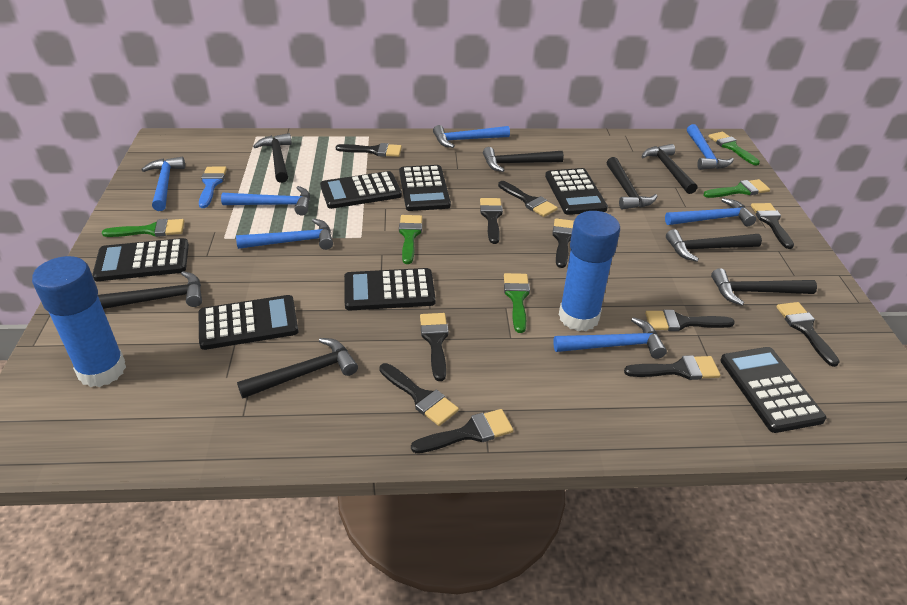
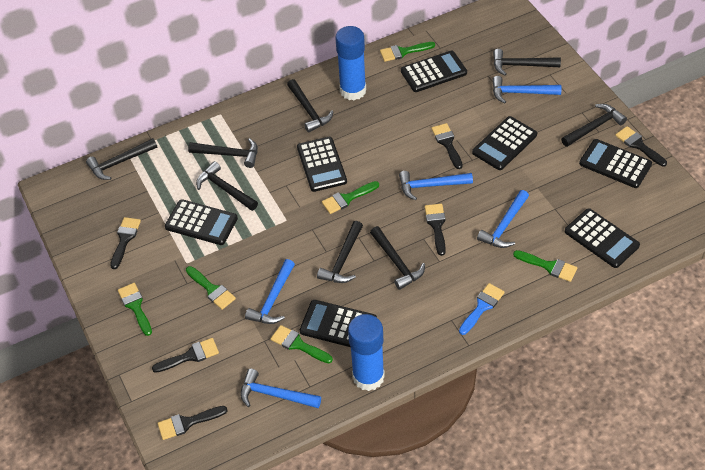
black brush: [336,143,402,157] [379,363,459,426] [411,409,513,453] [420,313,449,381] [480,198,503,244] [498,181,558,217] [552,219,574,268] [624,355,721,380] [645,310,735,331] [751,203,794,249] [776,302,840,367] = 11 -> [110,217,141,269] [152,338,219,373] [158,406,228,440] [425,204,446,256] [431,123,463,169] [615,126,667,167] = 6
blue hammer: [141,157,185,211] [221,186,310,216] [236,219,333,250] [433,125,510,148] [553,317,667,359] [665,198,756,226] [687,124,734,170] = 7 -> [240,369,321,408] [245,259,295,324] [399,171,473,200] [477,190,529,248] [492,76,562,104] = 5
green brush: [102,219,184,237] [399,215,422,264] [504,273,530,333] [704,179,770,198] [708,132,760,166] = 5 -> [118,283,152,336] [186,266,236,310] [271,325,333,363] [322,181,379,214] [380,42,435,62] [513,250,577,282] = 6

